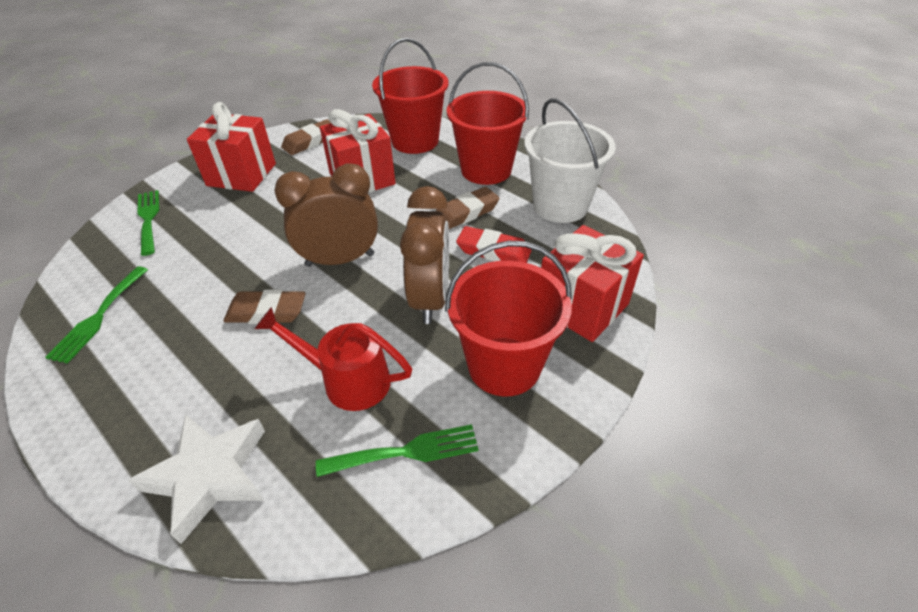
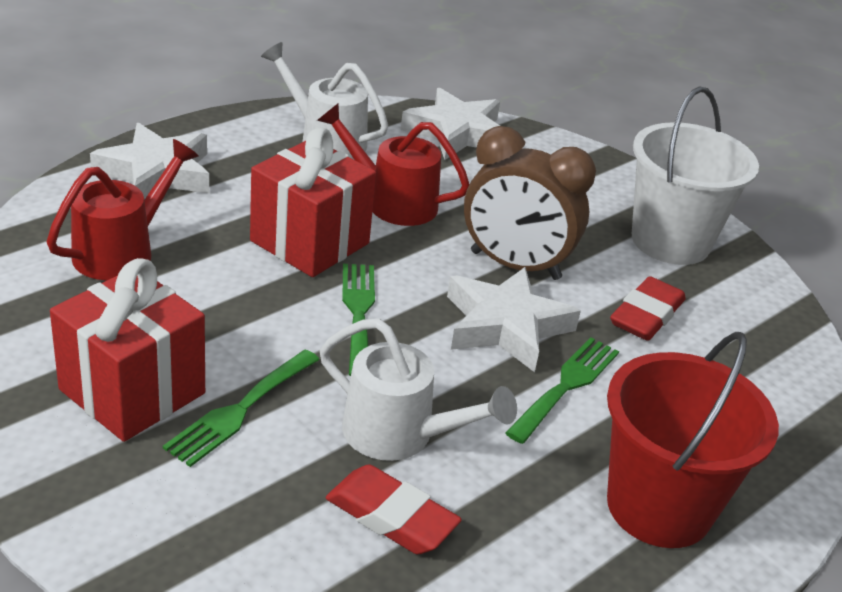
brown clock: [274,163,378,267] [400,186,449,324] = 2 -> [464,126,596,280] = 1
brown eraser: [224,290,306,324] [281,119,331,155] [436,187,499,229] = 3 -> none = 0
red bucket: [372,38,448,154] [445,241,572,396] [447,62,529,185] = 3 -> [607,332,779,548] = 1
red eraser: [456,226,531,263] = 1 -> [326,464,462,554] [610,276,686,341] = 2
red gift: [187,102,276,192] [320,109,396,193] [541,225,644,342] = 3 -> [50,258,205,442] [250,127,376,277] = 2
red watering can: [255,307,412,411] = 1 -> [47,139,199,280] [317,104,469,226] = 2
white star: [128,414,265,544] = 1 -> [90,123,209,200] [401,88,500,160] [447,267,581,372] = 3
white watering can: none = 0 -> [261,42,388,159] [320,318,517,461] = 2

